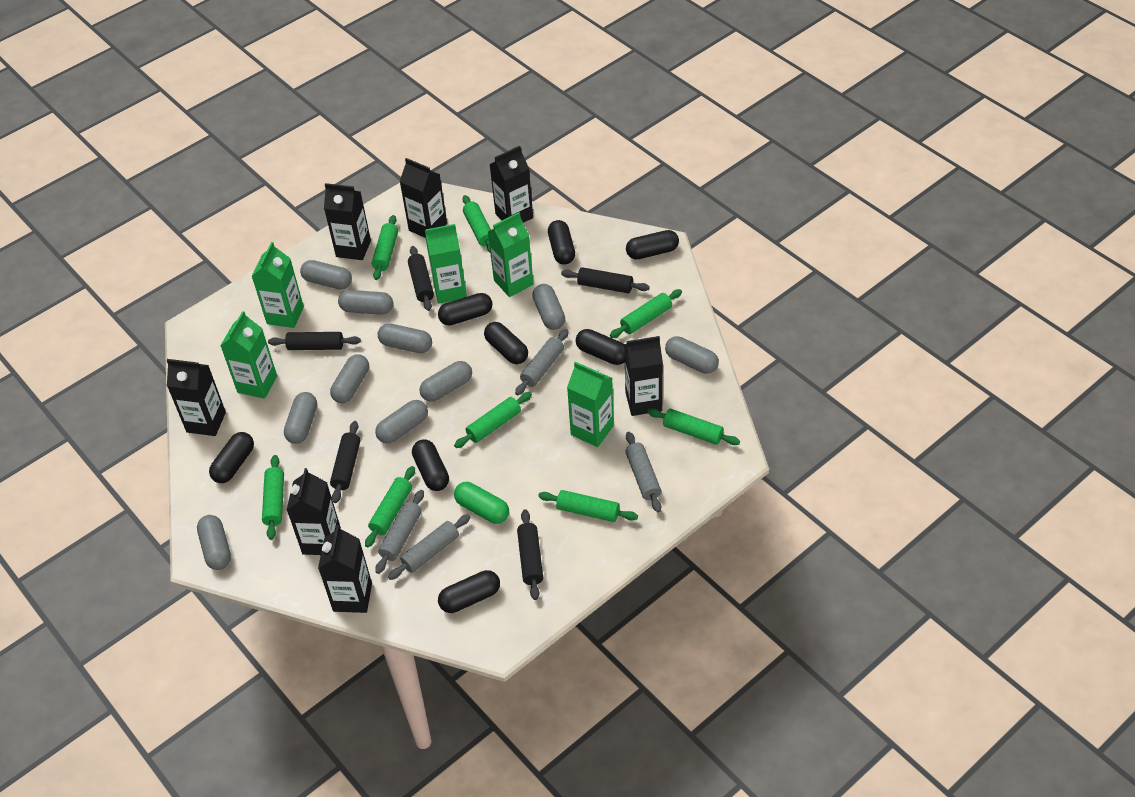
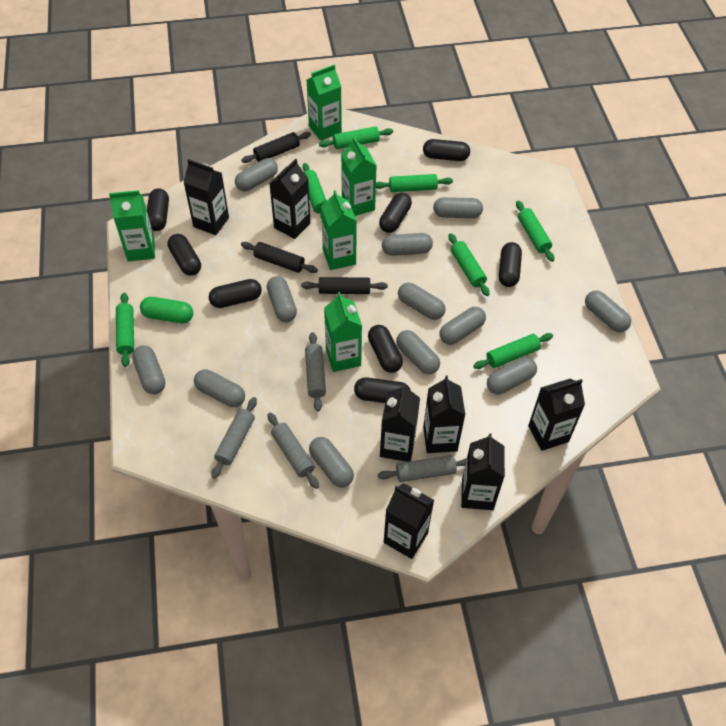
black rolling pin: [268,332,361,350] [330,421,360,503] [408,246,434,311] [517,509,543,600] [561,267,650,293] = 5 -> [241,132,311,163] [241,242,318,273] [301,277,388,294] = 3
green rolling pin: [262,455,284,540] [365,466,415,548] [372,215,398,280] [454,392,532,448] [462,195,491,252] [538,490,638,522] [610,289,682,338] [647,408,740,445] = 8 -> [116,293,134,367] [302,163,327,219] [319,126,393,149] [376,174,453,192] [449,233,490,296] [473,333,553,369] [516,201,554,262] = 7
grey capsule: [197,515,231,570] [284,392,317,444] [300,260,352,289] [330,354,369,403] [338,290,393,315] [375,400,428,444] [378,323,432,353] [419,361,472,402] [532,284,565,330] [665,336,719,374] = 10 -> [132,345,165,394] [194,369,245,407] [235,158,278,191] [267,276,297,322] [309,437,354,487] [382,233,433,256] [396,330,440,374] [398,283,446,320] [433,197,483,218] [439,307,486,345] [487,357,537,394] [585,290,631,332] = 12

